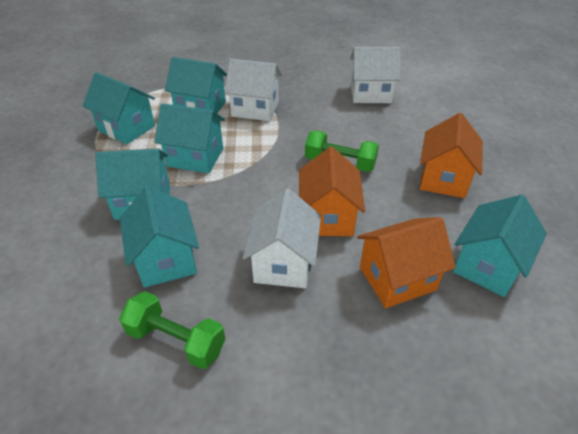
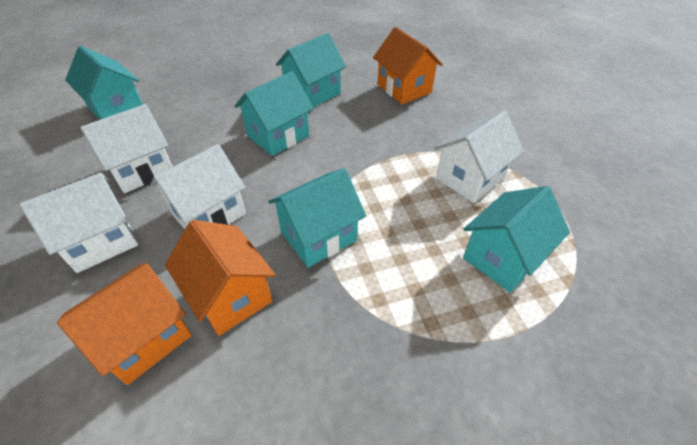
green dumbbell: [119,291,225,369] [305,130,379,172] = 2 -> none = 0
turquoise house: [82,72,155,144] [95,149,170,220] [120,186,199,288] [154,103,225,173] [165,57,227,113] [453,195,547,297] = 6 -> [65,46,143,120] [234,71,314,156] [268,168,366,267] [276,33,346,107] [463,186,570,293] = 5
white house: [224,59,282,121] [243,188,321,288] [350,47,401,103] = 3 -> [20,173,138,273] [80,104,173,193] [150,144,246,229] [435,111,524,203] = 4

